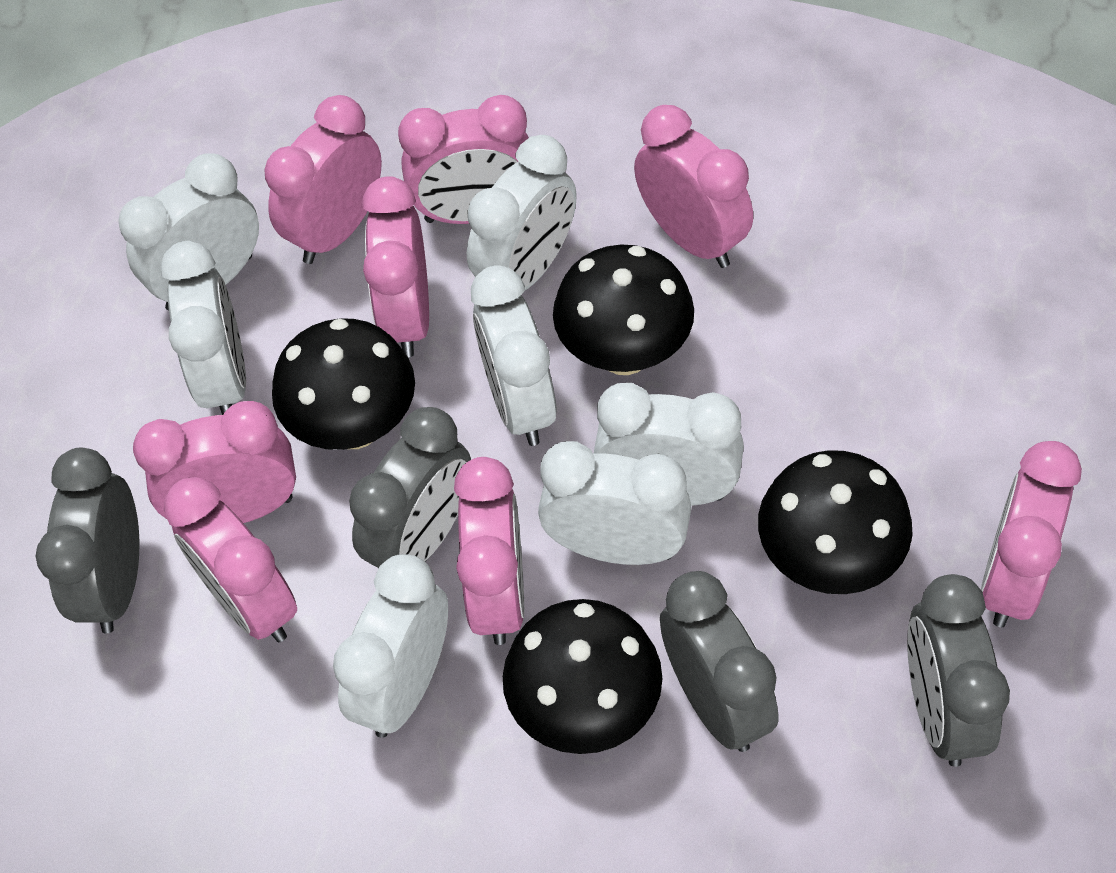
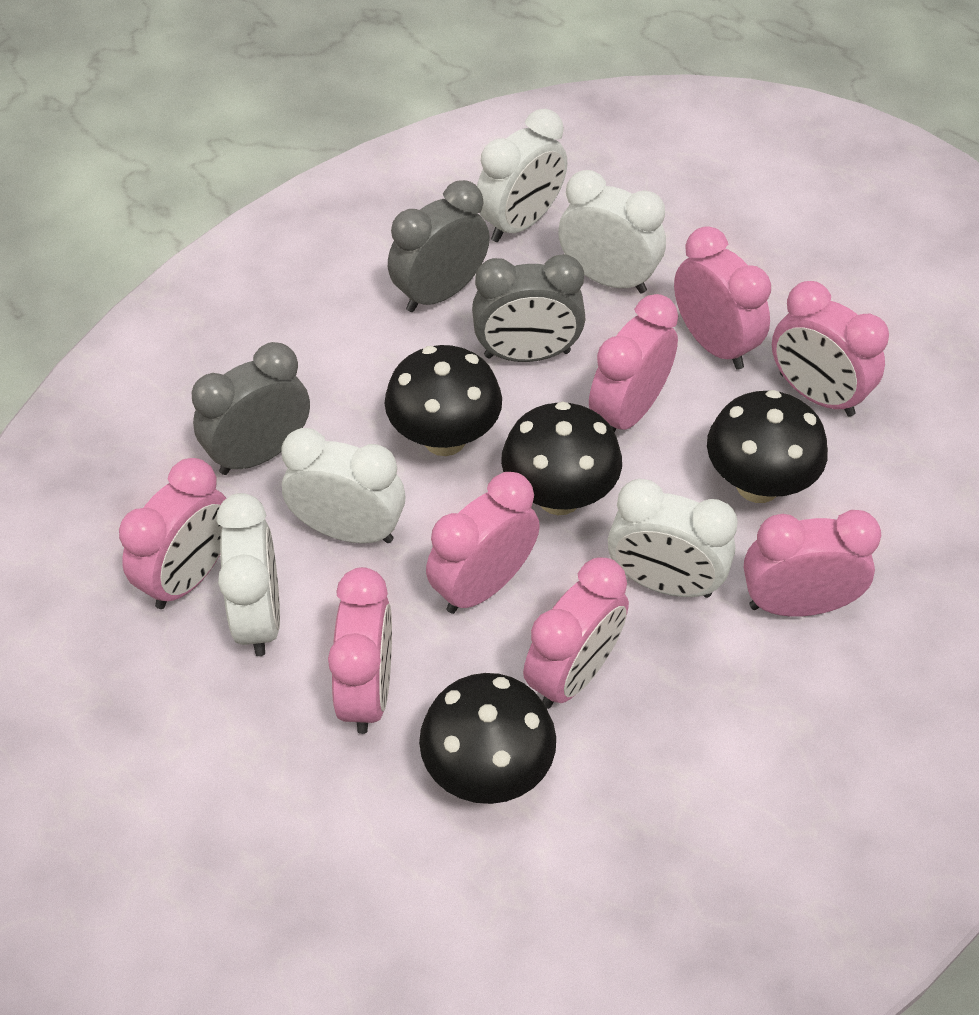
grey clock: [35,447,139,633] [349,407,471,568] [660,571,779,752] [907,574,1010,767] = 4 -> [192,342,310,475] [388,180,490,312] [472,254,585,362] = 3
white clock: [118,154,259,311] [161,241,246,415] [333,554,448,738] [467,135,576,290] [471,265,557,446] [538,441,691,565] [594,383,744,506] = 7 -> [217,493,280,656] [281,428,405,543] [477,109,567,242] [558,170,666,293] [608,479,738,598] = 5

